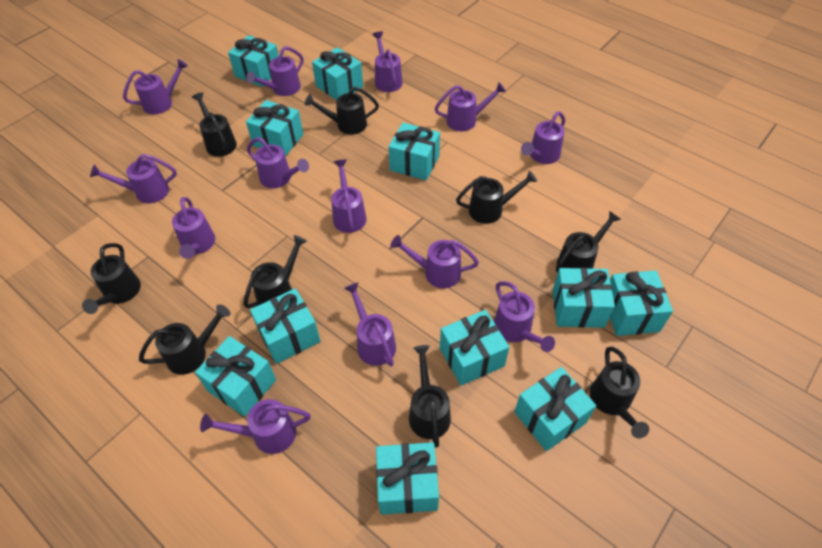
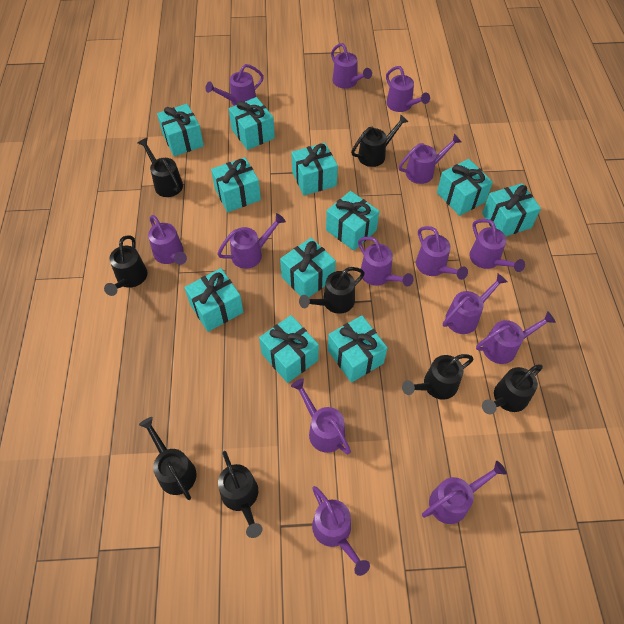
black watering can: [82,243,141,314] [139,304,230,375] [192,92,237,157] [243,235,307,308] [305,87,379,135] [409,345,451,448] [456,171,537,224] [556,211,621,272] [590,347,649,438] = 9 -> [104,235,148,296] [138,138,183,197] [139,417,197,500] [218,451,263,538] [299,267,365,314] [351,114,408,167] [402,354,474,400] [482,364,543,414] = 8
purple watering can: [90,154,177,203] [123,59,188,114] [172,197,215,259] [200,399,311,454] [246,46,304,96] [247,137,309,188] [331,159,367,233] [344,282,396,366] [372,31,403,92] [390,235,479,288] [435,82,506,131] [494,281,555,352] [521,112,565,164] = 13 -> [148,215,187,265] [206,64,264,106] [217,213,286,269] [291,378,351,455] [312,486,370,576] [331,43,372,89] [358,237,414,287] [386,66,430,112] [399,134,461,184] [416,226,468,280] [422,461,507,524] [443,274,507,334] [470,219,525,272] [476,311,556,364] = 14

